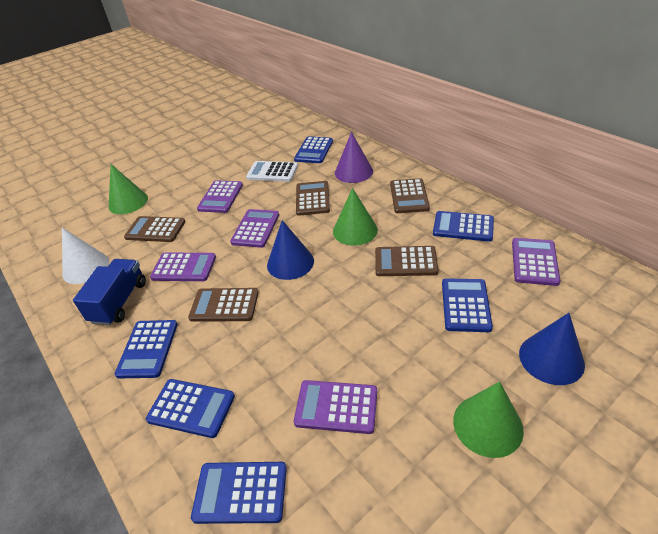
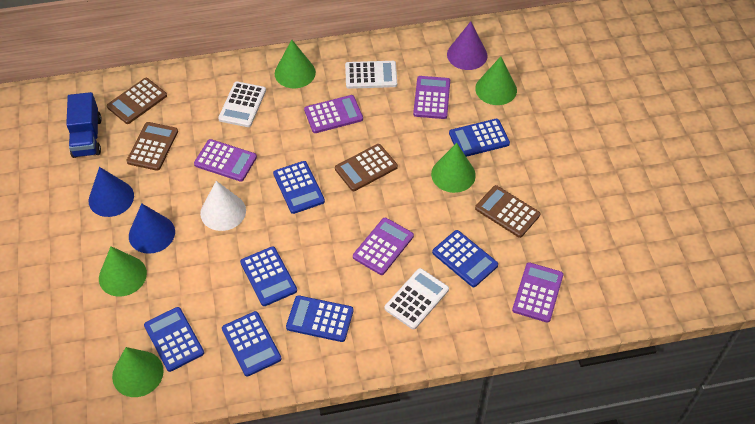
blue calculator: [115,320,178,378] [146,379,235,438] [191,462,287,524] [294,136,333,163] [433,211,494,242] [442,278,493,332] = 6 -> [144,307,204,372] [222,311,282,377] [240,246,297,306] [273,161,325,214] [286,295,354,342] [432,230,498,287] [449,119,510,157] = 7
brown calculator: [124,216,185,242] [188,288,259,322] [296,181,330,216] [375,246,438,276] [390,178,430,213] = 5 -> [107,78,167,124] [126,122,178,171] [335,144,398,191] [475,185,540,238] = 4
green cone: [109,164,148,214] [333,188,378,246] [453,382,524,458] = 3 -> [99,246,147,297] [112,347,164,397] [275,40,316,88] [431,143,476,193] [475,56,517,105] = 5
white calculator: [246,161,298,182] = 1 -> [218,81,266,127] [345,61,397,89] [385,268,449,330] = 3

